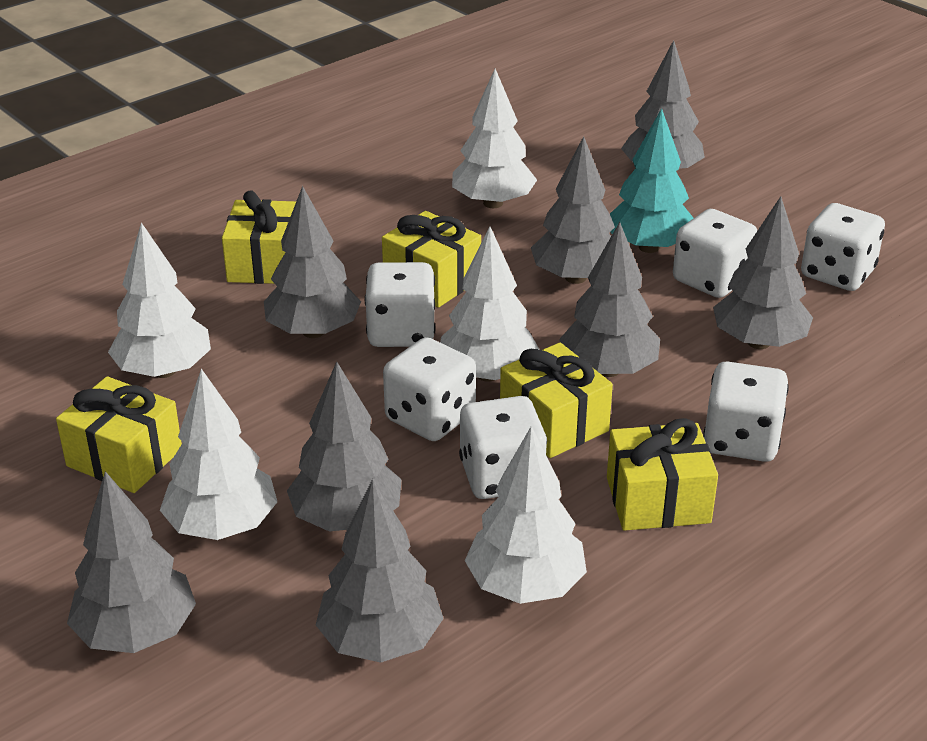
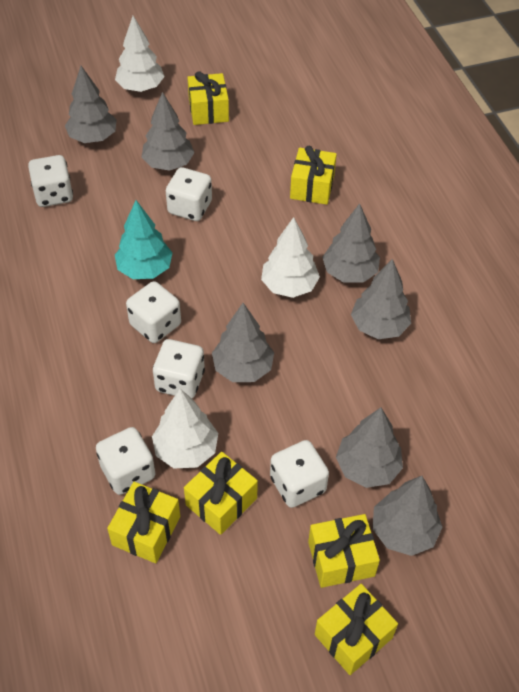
grey tree: [67,471,196,653] [264,186,361,338] [287,362,402,532] [316,479,444,663] [531,136,615,284] [559,222,660,377] [621,40,705,169] [713,196,813,349] = 8 -> [65,66,117,143] [142,92,194,171] [212,303,274,382] [322,203,380,282] [336,408,403,488] [351,259,411,339] [372,476,442,556] = 7
white tree: [108,222,211,378] [160,369,277,540] [440,226,540,382] [452,69,537,208] [465,426,587,604] = 5 -> [115,16,165,92] [152,389,218,469] [261,217,320,298] = 3
yellow gift: [56,376,182,493] [222,190,296,284] [382,211,481,308] [500,343,613,458] [607,418,718,531] = 5 -> [107,482,180,563] [184,452,258,535] [187,71,229,125] [290,146,337,205] [308,514,380,588] [315,584,398,675] = 6

